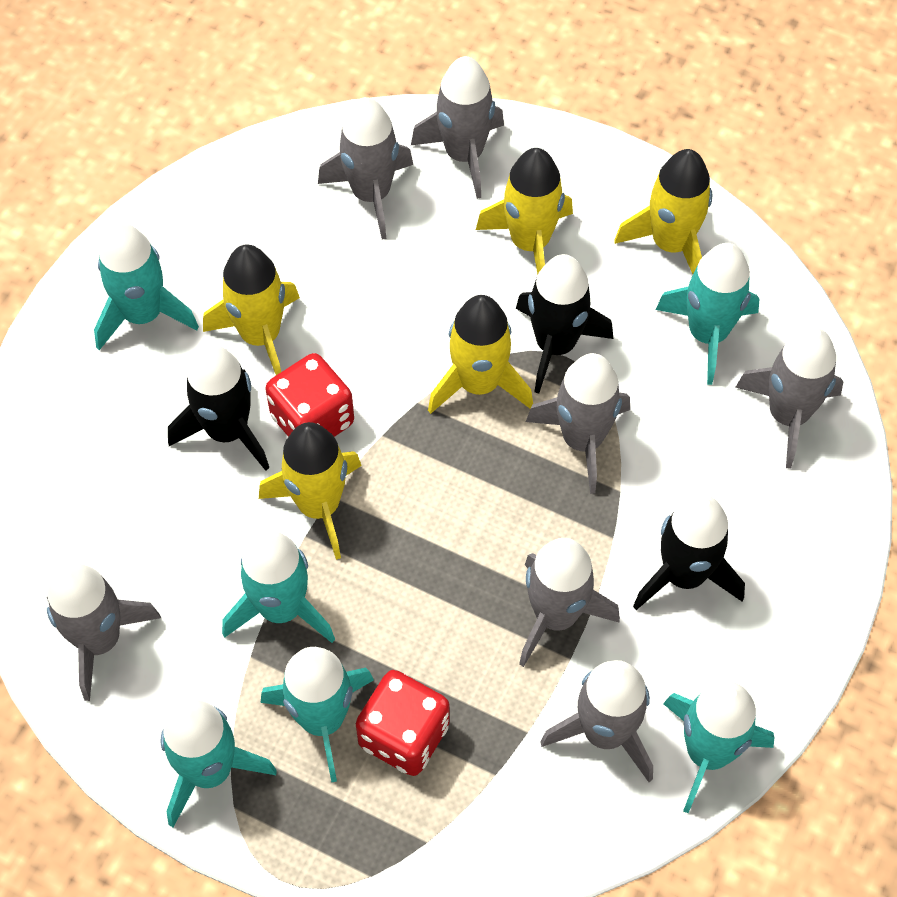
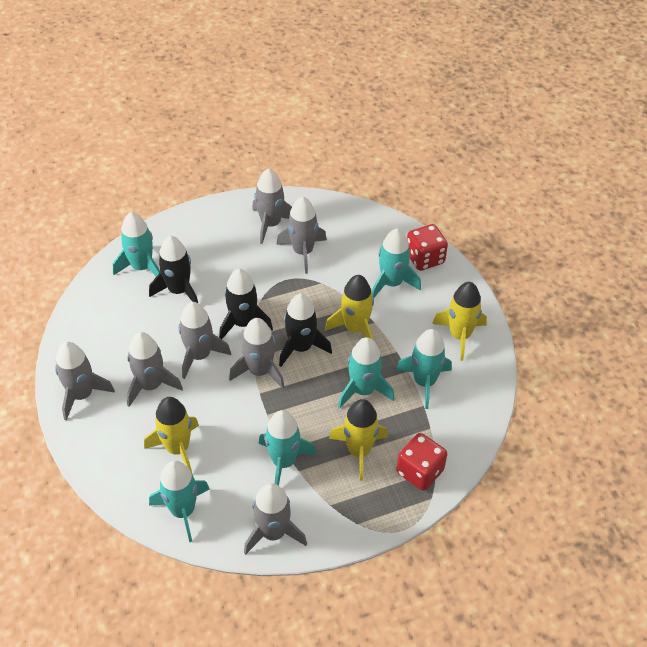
yellow rocket: [203,245,300,375] [259,422,362,560] [428,295,533,414] [476,148,573,274] [614,149,712,274] = 5 -> [144,397,199,473] [325,275,374,340] [329,399,388,481] [432,282,487,361] = 4

